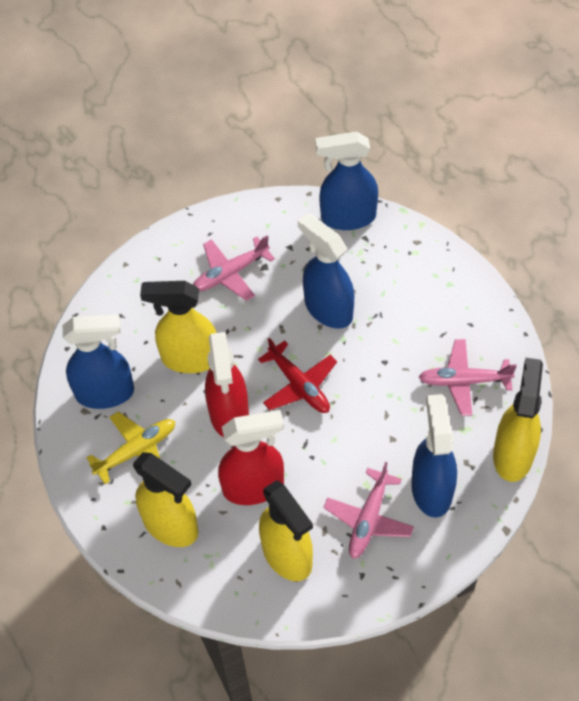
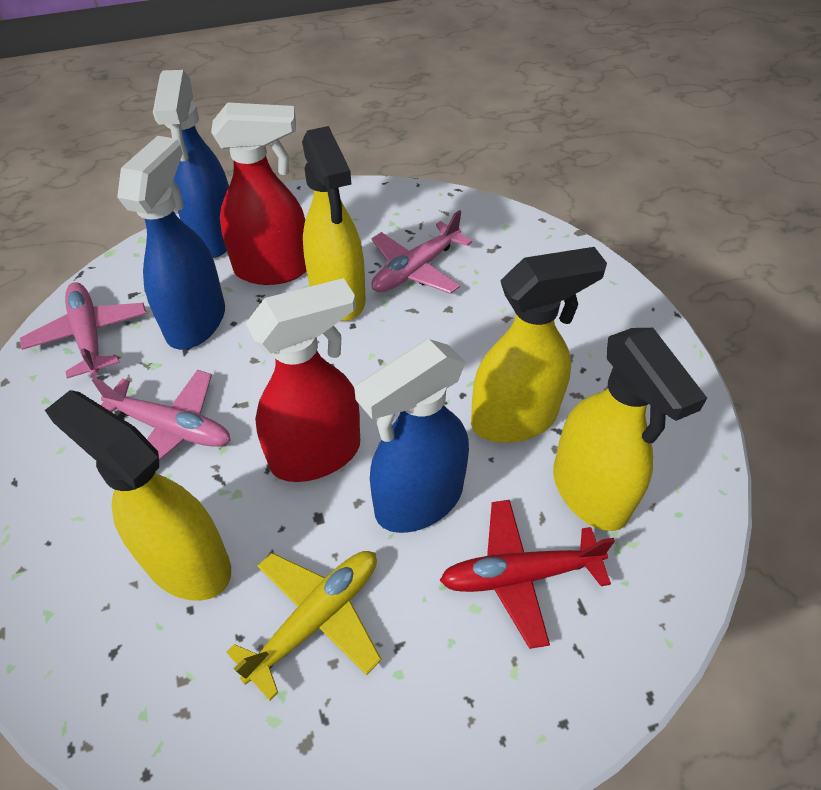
blue spray bottle: [63,315,134,409] [298,213,354,328] [316,132,378,230] [411,394,457,518] = 4 -> [117,136,225,349] [153,70,229,258] [354,339,469,533] = 3

